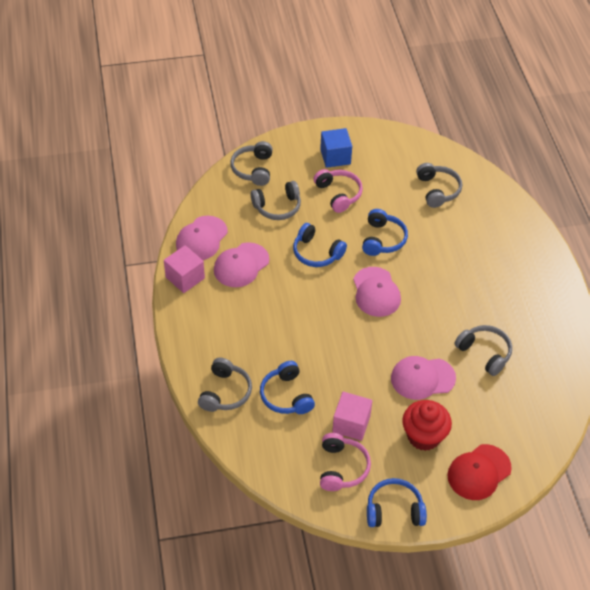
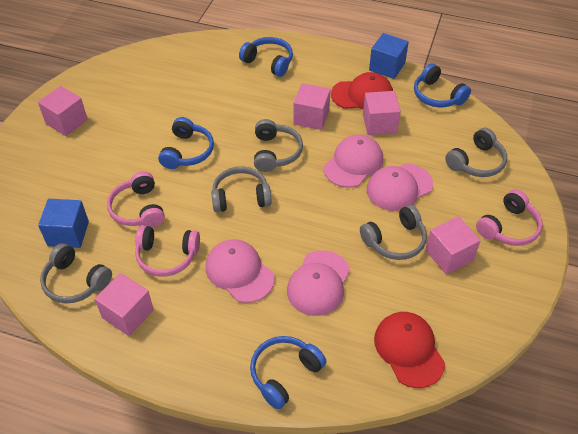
blue cube: [320,128,352,168] = 1 -> [38,199,89,248] [369,33,409,79] = 2
pink cube: [164,245,205,293] [332,392,372,441] = 2 -> [38,86,88,136] [95,273,154,336] [293,83,331,130] [363,91,401,135] [425,216,481,275] = 5
pink headphones: [313,169,363,213] [320,433,371,491] = 2 -> [107,171,165,228] [135,226,200,277] [476,190,543,246] = 3
red cap: [447,444,512,500] = 1 -> [331,72,393,109] [374,312,445,388] = 2
red cupcake: [402,400,452,451] = 1 -> none = 0

